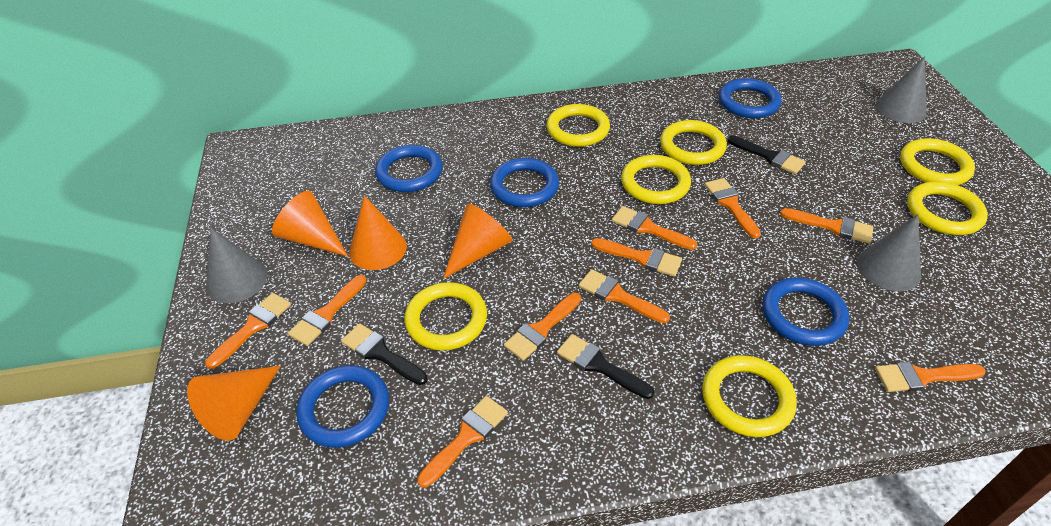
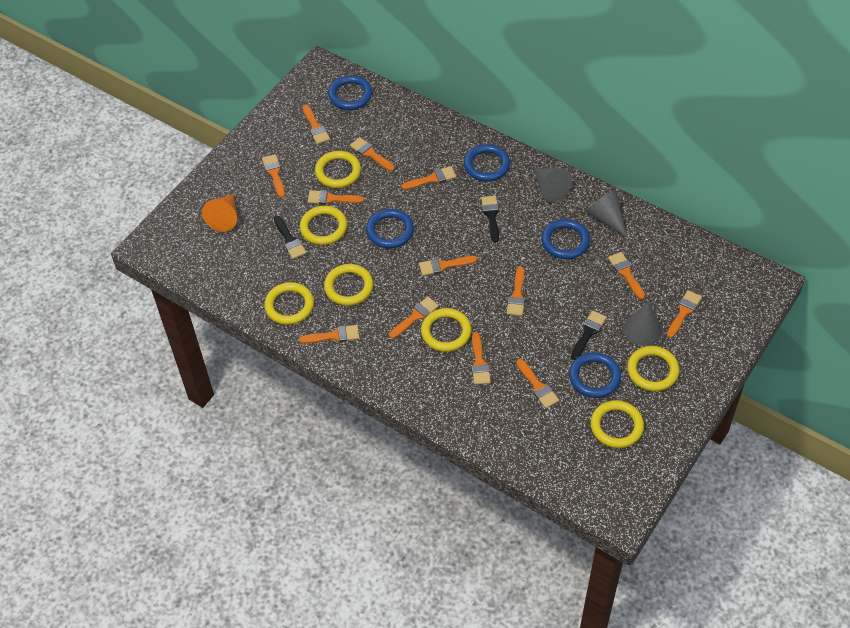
orange brush: [205,293,291,369] [288,275,367,346] [417,396,508,488] [504,293,581,361] [578,269,670,323] [591,238,682,277] [612,206,698,250] [705,178,761,238] [780,208,874,244] [875,362,986,392] = 10 -> [262,154,285,198] [299,325,360,344] [303,105,330,144] [308,190,364,205] [350,137,395,171] [389,297,439,338] [402,166,456,190] [419,256,477,276] [472,332,491,385] [507,267,525,316] [516,359,559,408] [608,252,645,299] [667,290,702,338] = 13
orange cone: [187,366,281,441] [272,191,348,257] [349,196,407,270] [443,203,512,279] = 4 -> [202,194,237,232] = 1

